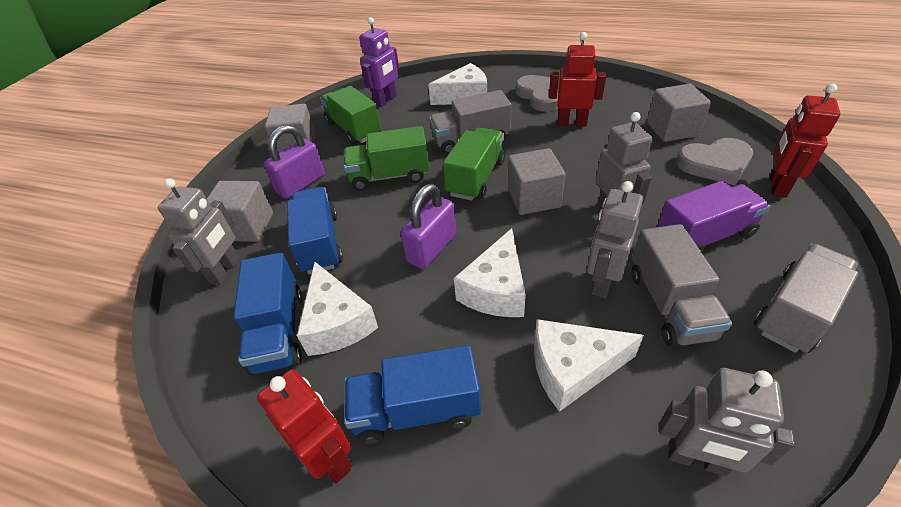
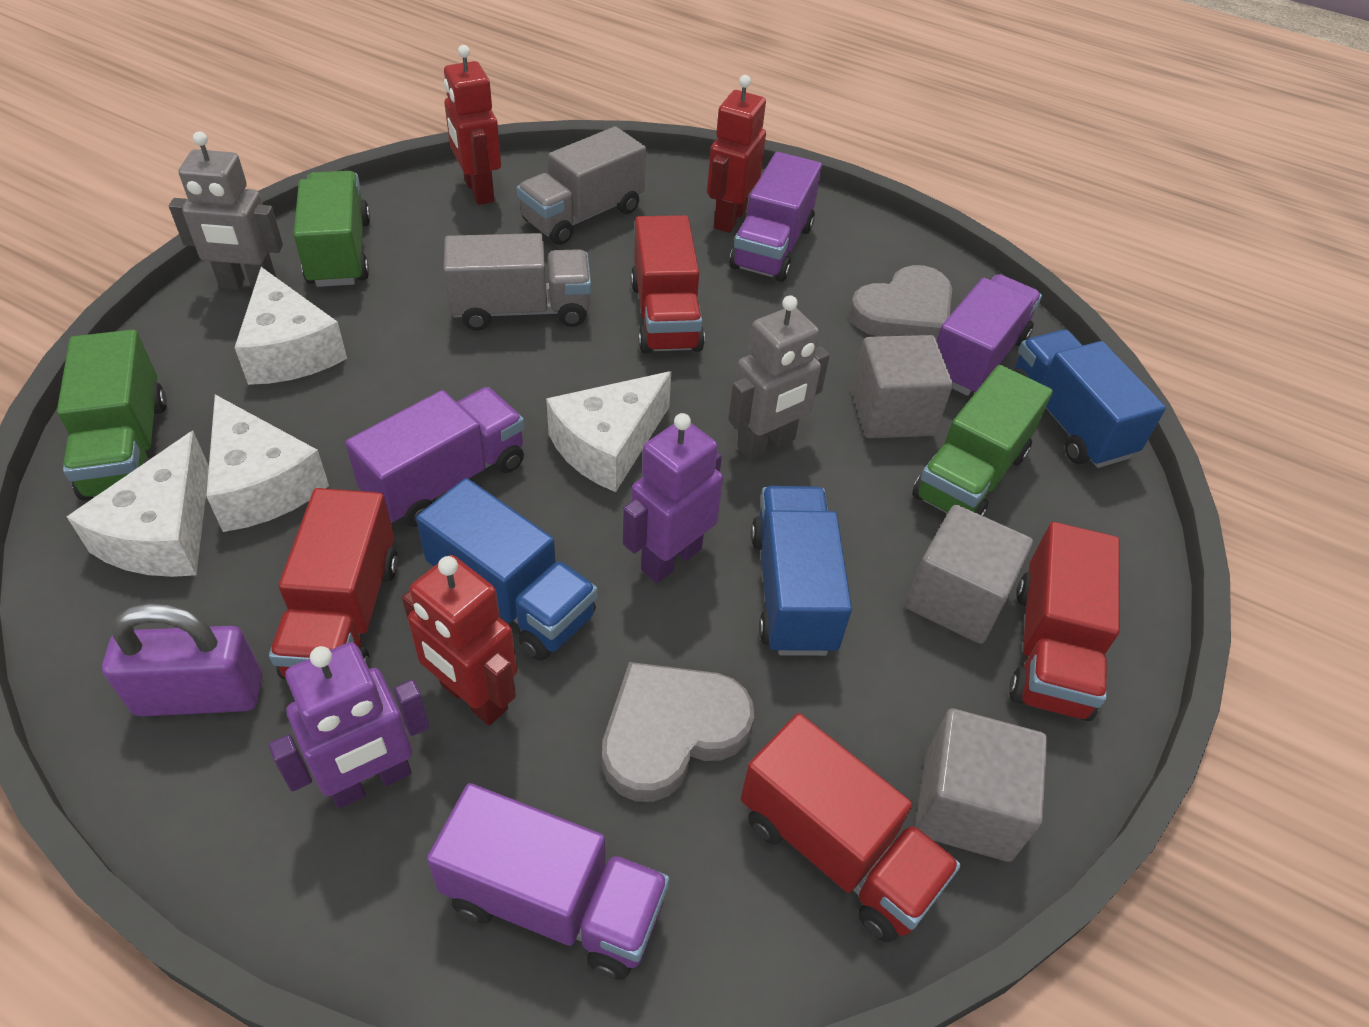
grey cube: [207,181,273,242] [265,104,316,153] [508,148,565,215] [647,84,711,142] = 4 -> [852,335,953,438] [905,505,1033,644] [915,708,1047,862] = 3
grey robot: [158,178,240,285] [587,181,643,299] [596,112,652,208] [659,368,795,476] = 4 -> [169,131,283,290] [728,295,830,460] = 2
grey truck: [429,90,511,155] [632,224,732,347] [754,244,859,353] = 3 -> [444,233,591,331] [517,126,646,245] = 2
purple padlock: [264,125,325,199] [401,184,456,269] = 2 -> [102,603,262,717] = 1
purple robot: [359,17,399,107] = 1 -> [269,642,430,808] [623,413,723,583] = 2
purple truck: [657,181,771,253] = 1 -> [345,387,525,527] [427,783,670,980] [730,152,822,282] [937,274,1042,396] = 4
red truck: none = 0 -> [269,488,398,679] [631,215,705,354] [741,713,961,943] [1009,522,1120,721] = 4

